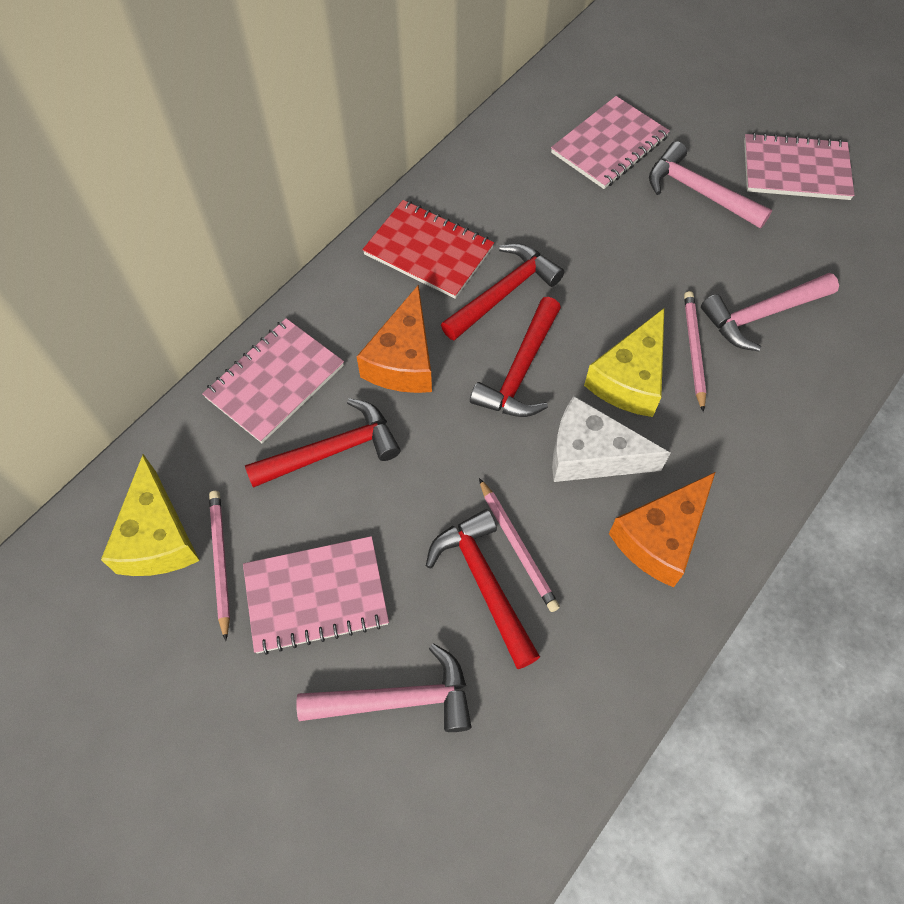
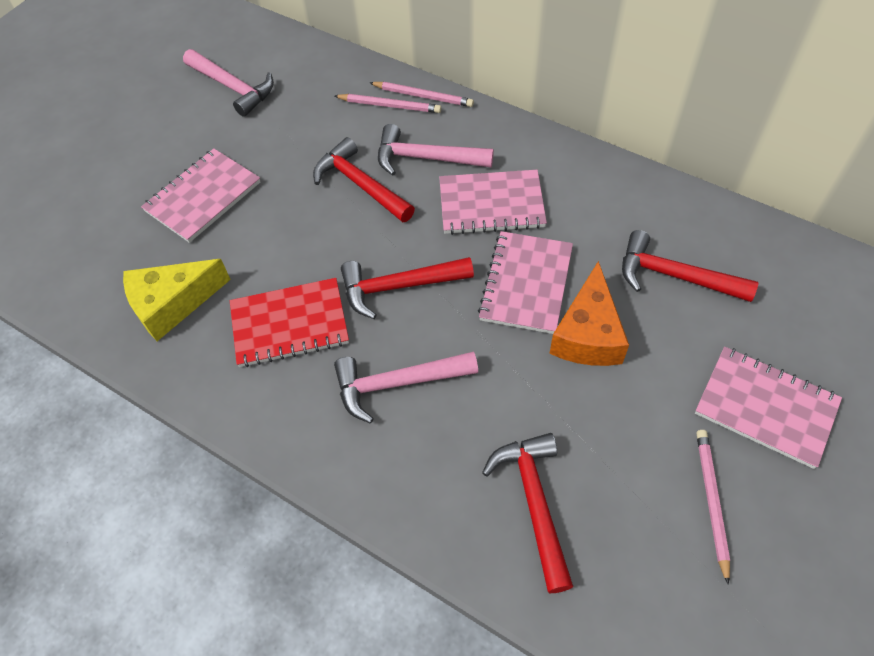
orange cheese: [356,285,432,393] [609,472,715,588] = 2 -> [549,261,629,366] = 1
white cheese: [552,396,670,482] = 1 -> none = 0
yellow cheese: [101,454,200,576] [584,308,664,417] = 2 -> [123,259,231,341] = 1

